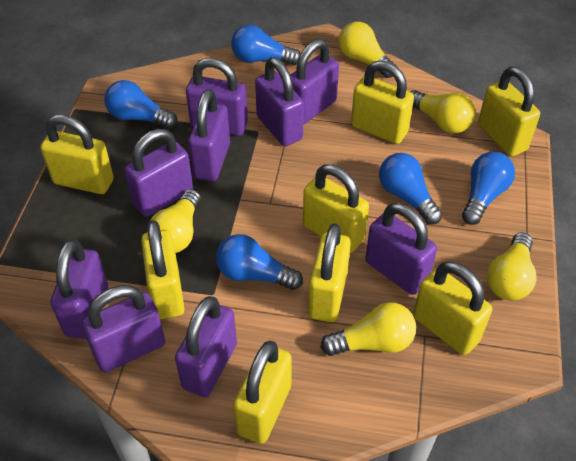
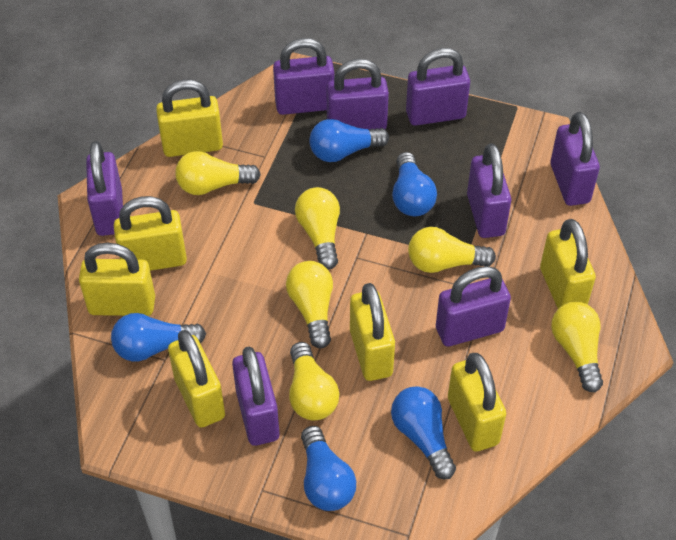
purple padlock: [51,239,108,339] [81,285,165,372] [124,129,193,217] [175,296,237,397] [186,58,248,136] [188,89,230,181] [255,57,304,146] [290,39,339,125] [365,203,437,295] = 9 -> [86,141,123,236] [232,347,280,446] [273,38,334,115] [326,59,389,130] [406,48,470,126] [436,266,511,346] [467,143,511,238] [550,112,600,206] = 8
yellow light bulb: [147,189,201,253] [321,302,416,356] [338,22,396,78] [410,90,475,133] [487,232,537,301] = 5 -> [175,151,261,195] [286,261,333,348] [289,342,339,420] [295,187,340,270] [408,227,496,273] [551,302,603,392] = 6
yellow padlock: [40,114,114,194] [141,220,185,319] [233,341,292,444] [303,164,369,253] [308,223,351,322] [351,60,414,144] [413,261,492,355] [478,66,540,156] = 8 -> [79,243,155,316] [114,196,187,271] [156,80,223,157] [168,330,225,428] [350,283,395,381] [448,353,506,452] [540,219,596,309] = 7

